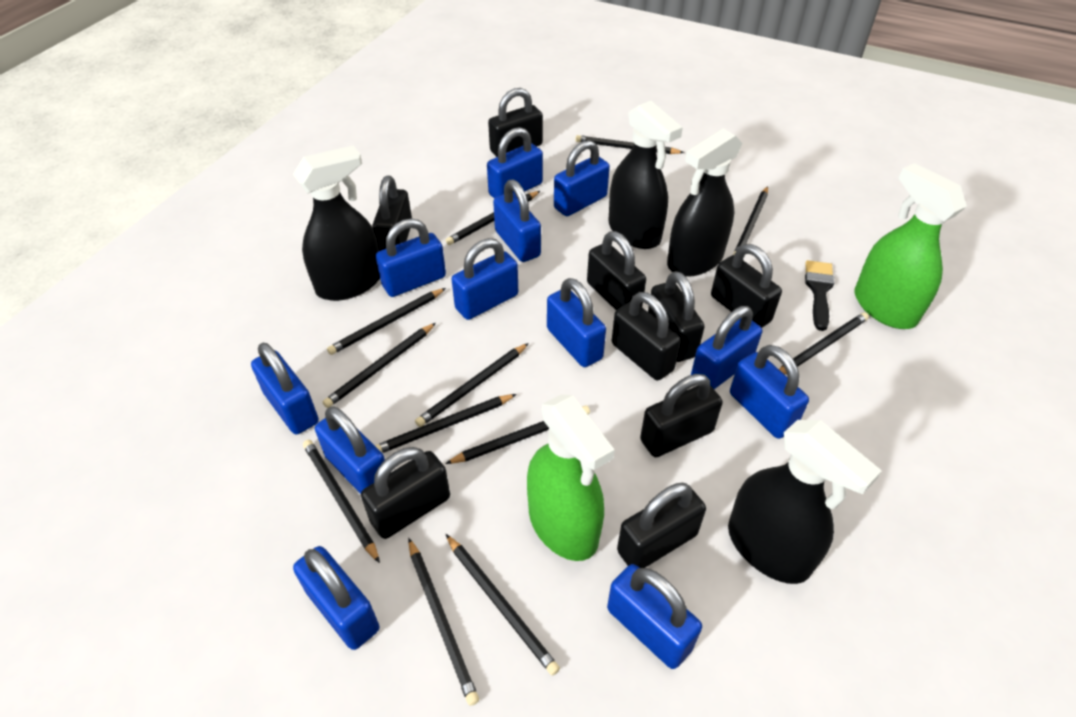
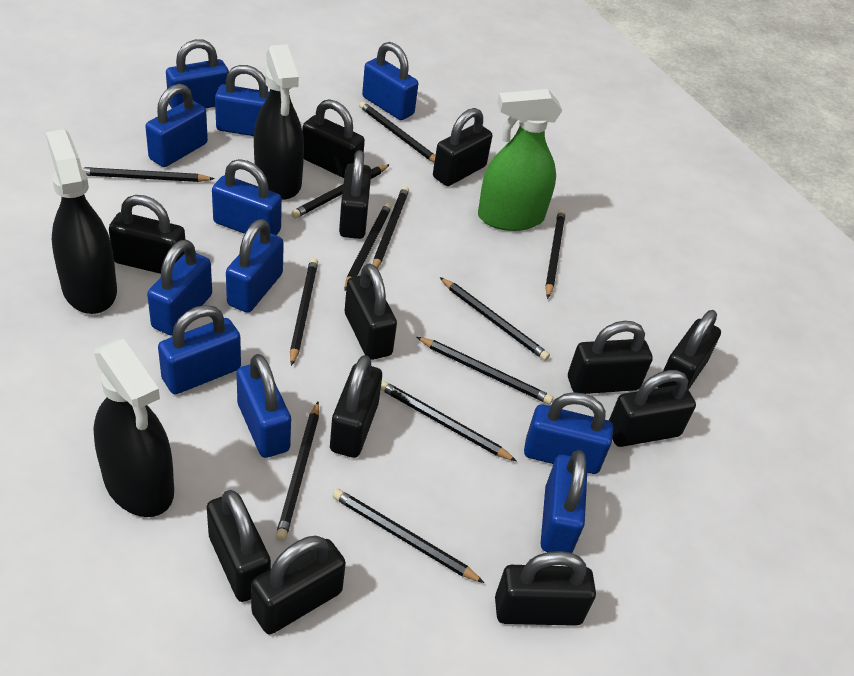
black brush: [805,260,835,331] = 1 -> none = 0
black padlock: [361,447,450,539] [372,176,412,251] [488,88,543,157] [587,231,646,310] [612,292,681,380] [617,483,706,568] [640,374,723,457] [648,271,705,362] [711,244,782,328] = 9 -> [109,195,185,274] [207,490,271,602] [251,536,346,634] [302,99,365,178] [330,355,382,458] [339,150,371,239] [345,263,397,360] [433,108,492,186] [495,551,596,626] [568,321,653,394] [609,370,696,447] [657,310,721,390] = 12
black spray bottle: [293,146,380,301] [608,101,683,249] [667,129,742,277] [728,420,882,584] = 4 -> [46,129,117,314] [93,339,174,517] [254,44,304,200] = 3
blue padlock: [251,343,319,435] [293,546,379,650] [315,406,385,494] [376,218,446,297] [451,238,518,320] [487,127,543,198] [493,180,541,262] [547,278,606,367] [554,140,610,216] [607,564,702,669] [691,306,762,389] [730,345,809,439] = 12 -> [145,84,208,167] [147,240,212,336] [158,305,241,394] [166,39,229,109] [212,159,282,235] [215,65,269,136] [226,219,284,313] [237,354,291,458] [362,42,418,120] [524,392,613,474] [541,450,588,553] = 11
green spray bottle: [527,394,615,561] [855,163,967,329] = 2 -> [478,89,562,231] = 1

